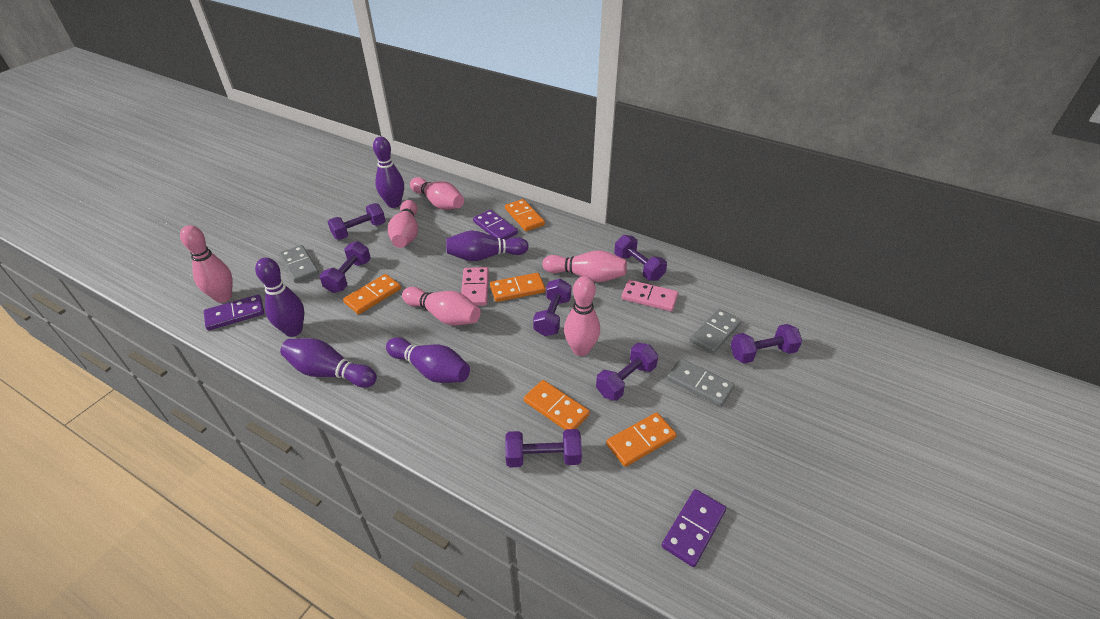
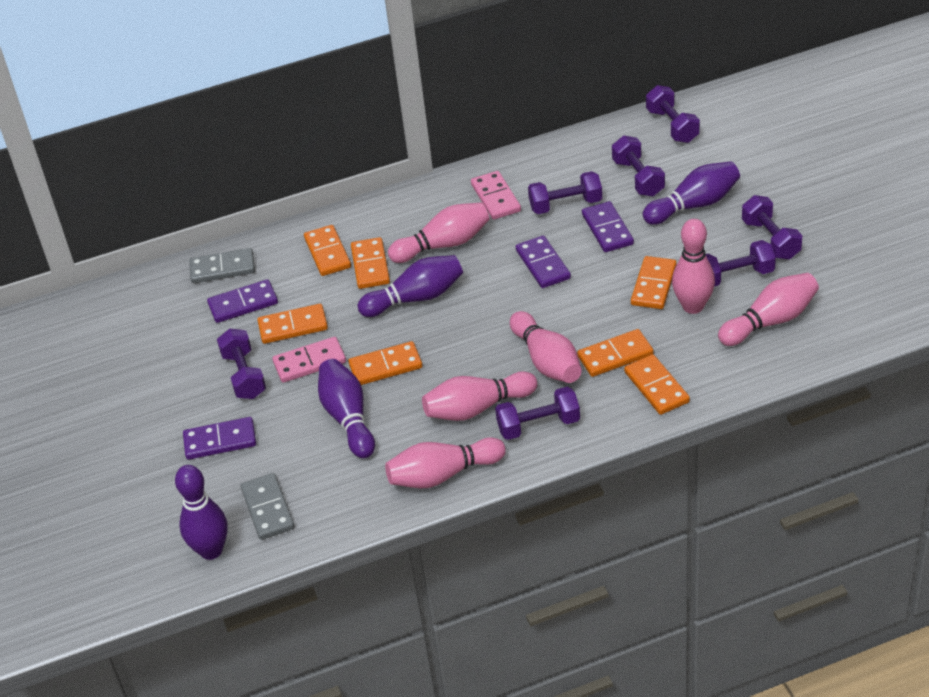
grey domino: [279,245,319,283] [667,358,734,407] [690,308,742,354] = 3 -> [189,248,255,283] [241,473,295,540] = 2
orange domino: [343,274,401,314] [490,273,545,302] [505,199,545,231] [524,380,590,430] [606,412,677,467] = 5 -> [258,304,328,344] [304,225,351,276] [348,341,422,385] [351,237,390,289] [577,329,654,377] [624,354,690,415] [631,256,677,309] = 7
purple bowling pin: [255,258,304,337] [280,338,377,388] [373,137,404,208] [386,337,470,383] [446,231,529,261] = 5 -> [175,465,228,560] [318,359,375,458] [358,255,463,317] [643,161,740,225] = 4
purple domino: [204,294,264,331] [473,210,518,240] [661,489,726,567] = 3 -> [183,417,256,460] [207,279,278,323] [516,235,571,288] [582,201,634,252] = 4

